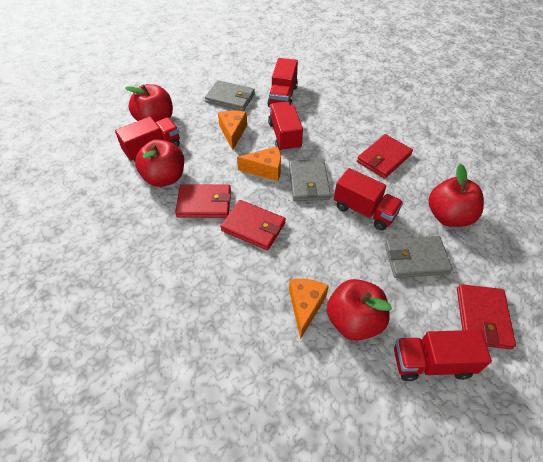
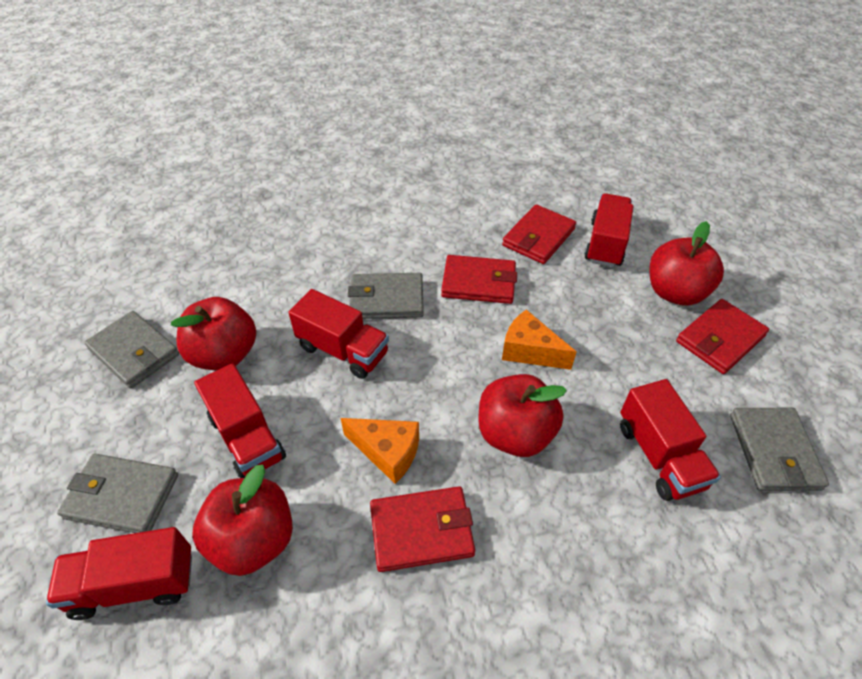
grey wallet: [205,80,255,111] [289,159,331,201] [385,236,453,278] = 3 -> [57,454,178,533] [84,311,179,389] [348,273,424,319] [730,408,829,491] = 4
orange cheese: [218,110,247,150] [237,146,281,181] [289,279,329,339] = 3 -> [340,418,419,484] [502,310,576,370] = 2

